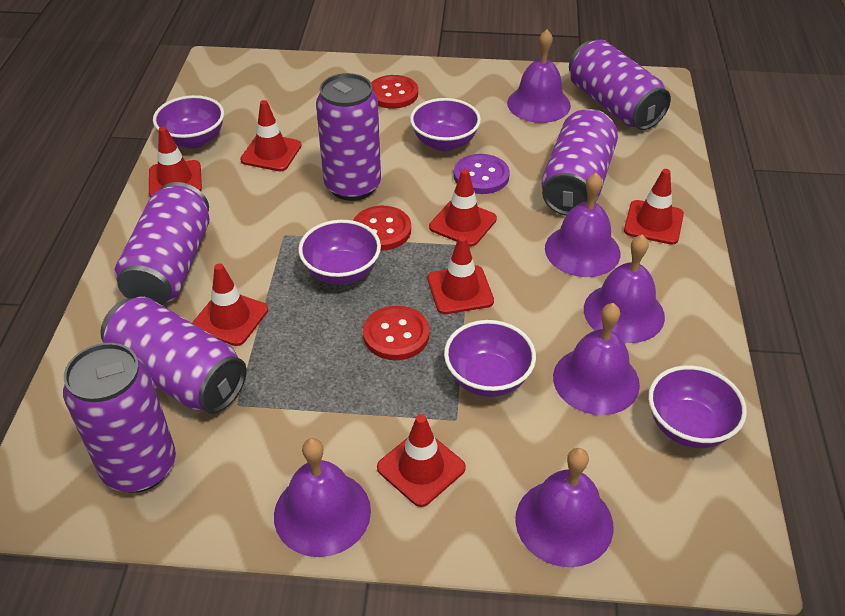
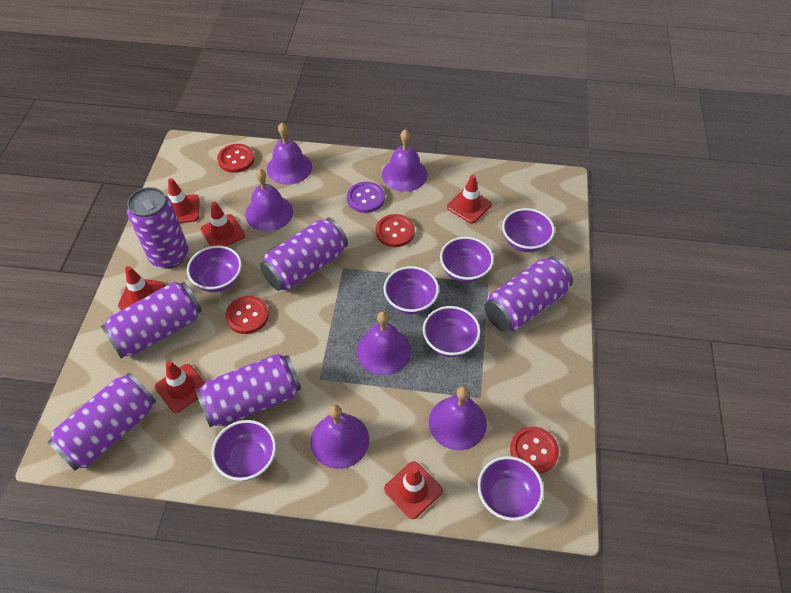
purple bowl: [153,95,224,149] [298,220,381,285] [410,98,481,151] [444,320,536,397] [648,365,747,448] = 5 -> [187,245,242,292] [211,420,276,481] [384,266,439,314] [423,306,481,357] [440,237,494,283] [477,456,544,521] [502,208,555,252] = 7
red button: [353,206,411,251] [363,306,429,360] [371,75,418,109] = 3 -> [217,144,254,173] [225,296,269,334] [376,214,415,247] [510,427,559,474] = 4
red traffic cone: [149,127,202,197] [192,263,268,346] [240,100,302,171] [377,414,466,507] [428,235,494,314] [429,169,497,247] [624,169,684,245] = 7 -> [118,266,165,310] [155,361,205,413] [168,178,199,223] [200,202,245,246] [384,461,443,519] [447,175,492,224] = 6

